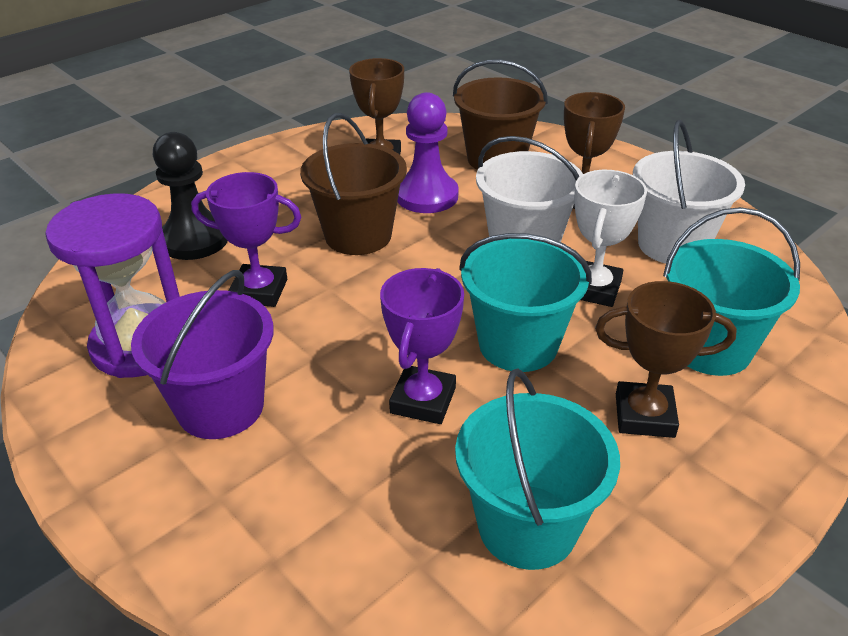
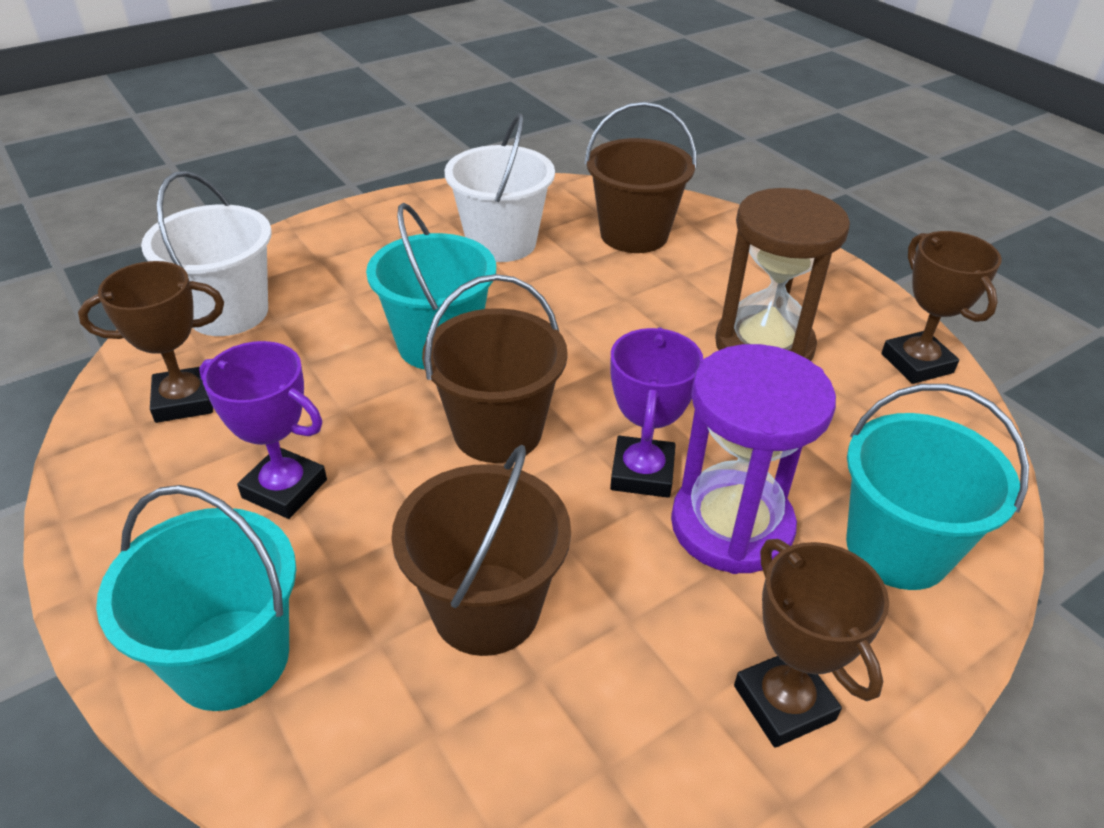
black pawn: [153,132,228,260] = 1 -> none = 0
brown bucket: [300,113,407,255] [453,59,548,170] = 2 -> [391,445,571,656] [422,274,568,463] [584,102,697,253] = 3
brown hourglass: none = 0 -> [715,188,850,361] = 1
purple bucket: [131,270,274,439] = 1 -> none = 0
purple pawn: [397,92,459,213] = 1 -> none = 0
white trophy: [574,170,647,307] = 1 -> none = 0

